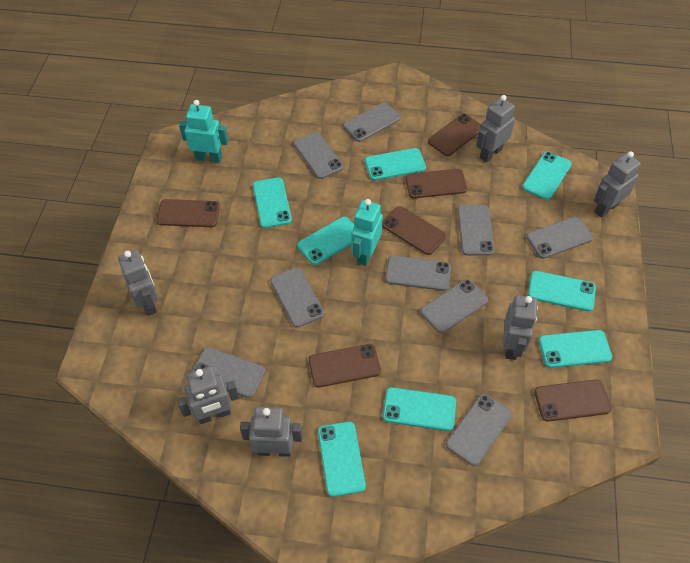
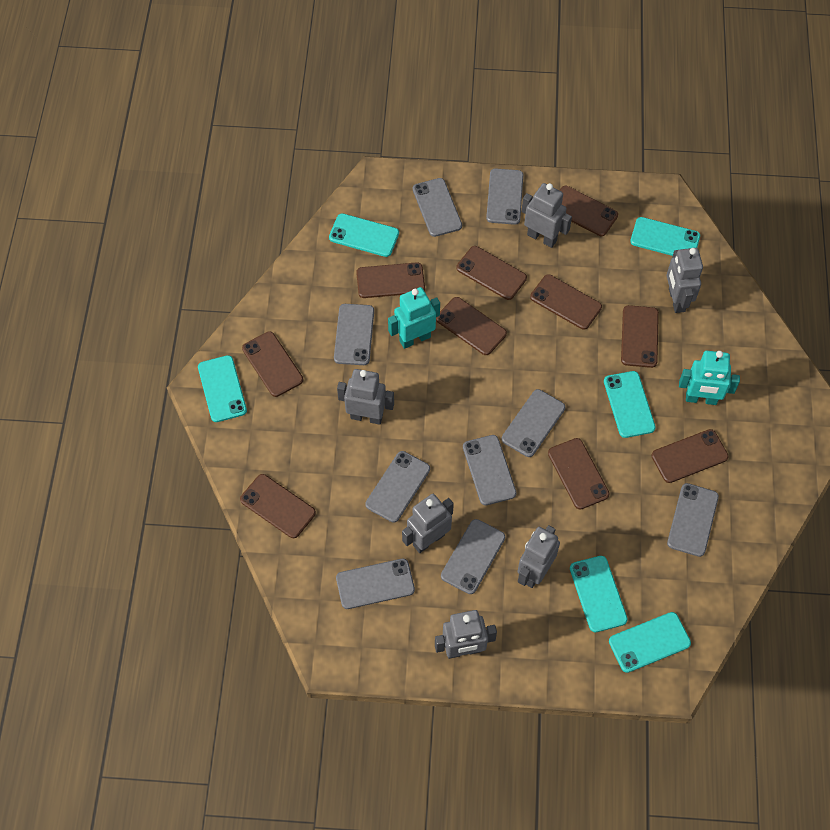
brown phone: [156,199,220,227] [309,344,381,388] [382,206,446,255] [405,169,467,199] [428,114,481,156] [534,379,611,422] = 6 -> [240,474,316,538] [242,331,303,397] [356,262,425,298] [436,297,507,355] [456,246,527,300] [530,274,602,330] [548,438,610,510] [559,186,618,236] [621,305,659,368] [652,429,728,483] = 10
turquoise phone: [253,177,292,228] [297,217,354,265] [318,422,366,497] [365,148,426,180] [383,387,456,431] [522,151,572,200] [528,271,596,311] [538,330,612,368] = 8 -> [198,355,247,422] [329,213,399,257] [570,556,628,632] [604,371,656,438] [609,612,691,673] [630,217,700,256] = 6

